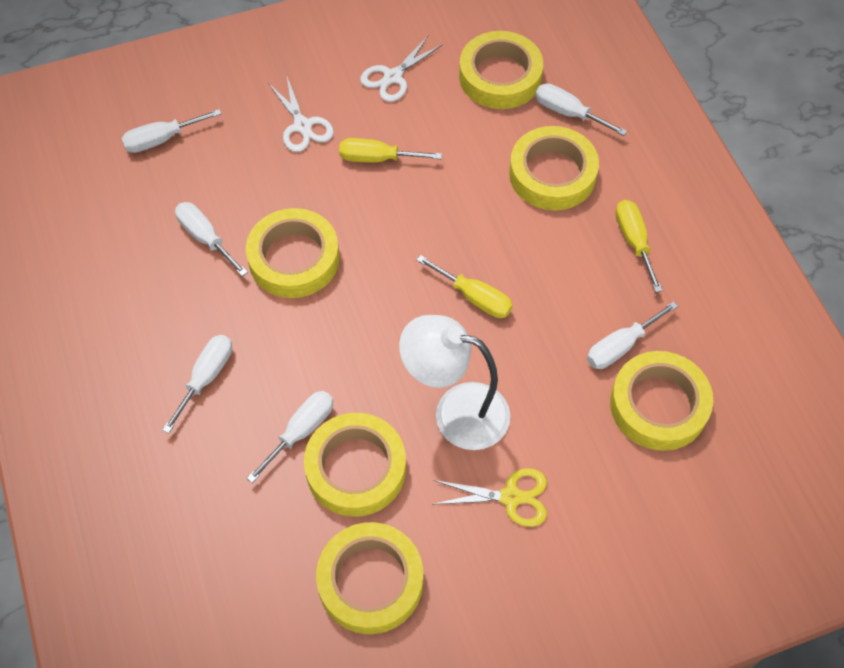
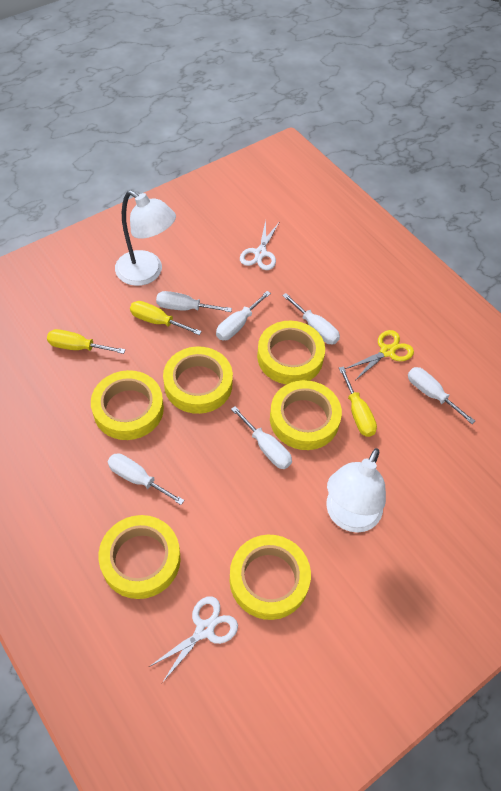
white lamp: [399,315,510,450] = 1 -> [115,190,176,286] [326,448,386,533] = 2

